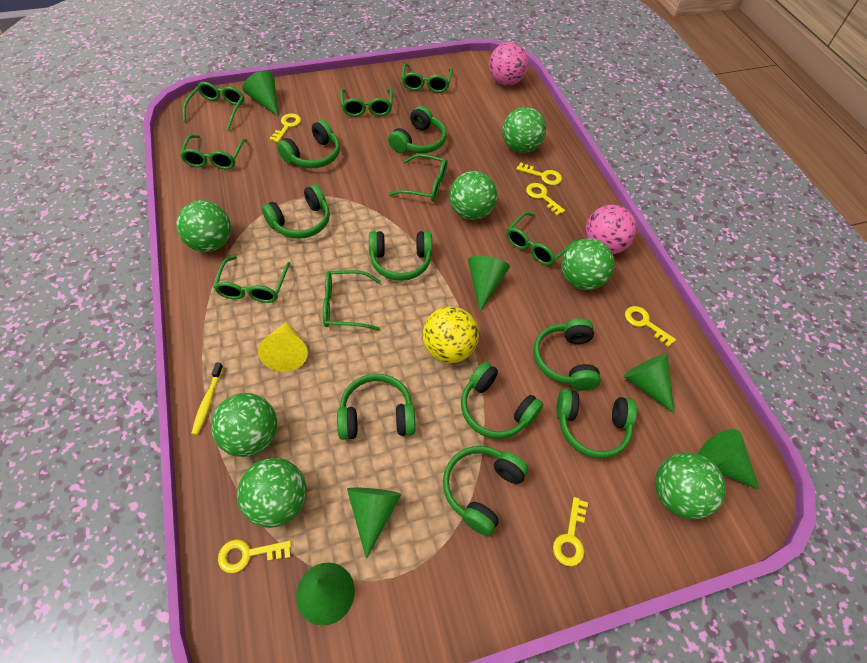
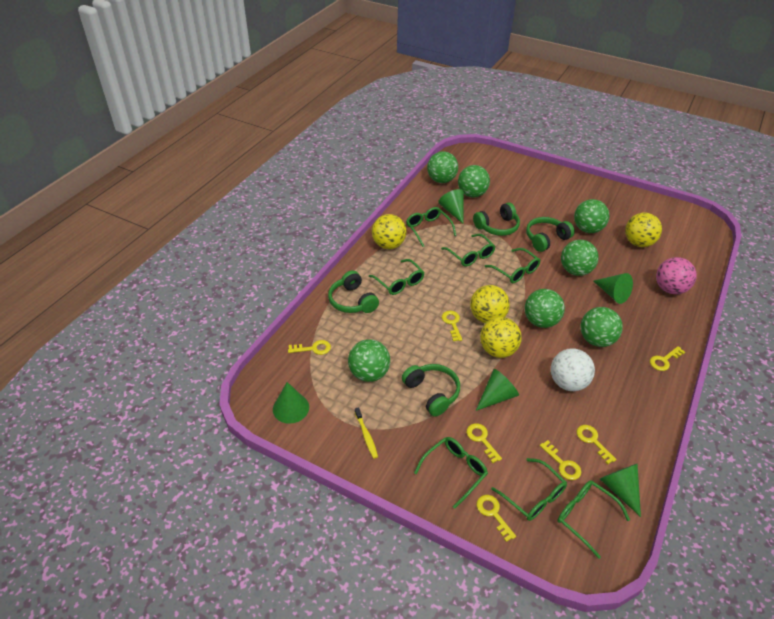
green cone: [242,71,278,116] [296,563,355,626] [347,488,402,559] [468,256,510,311] [624,354,675,414] [698,429,760,490] = 6 -> [273,382,309,424] [438,189,464,224] [476,369,519,411] [593,273,633,304] [600,464,641,517] = 5
green glasses: [180,135,247,169] [183,82,244,131] [213,256,291,303] [323,270,381,331] [340,88,393,117] [389,154,447,202] [402,63,453,93] [506,212,577,265] = 8 -> [369,259,425,295] [406,207,456,247] [414,437,488,509] [441,234,496,266] [485,248,540,283] [491,458,567,521] [557,480,630,559] = 7
green headphones: [262,184,330,239] [277,120,340,168] [337,374,415,440] [369,231,432,281] [388,106,447,153] [443,446,529,536] [461,362,543,439] [533,318,601,390] [556,389,637,459] = 9 -> [328,270,379,313] [402,364,460,417] [473,203,520,236] [526,217,575,252] = 4
pink ball: [489,42,528,86] [585,205,637,254] = 2 -> [656,257,697,294] = 1
white ball: none = 0 -> [551,348,595,391] = 1
yellow ball: [422,307,479,363] = 1 -> [372,214,407,249] [470,285,510,323] [480,317,522,358] [625,212,662,247] = 4
yellow cone: [258,322,308,372] = 1 -> none = 0
yellow key: [218,539,292,573] [269,113,301,143] [516,162,562,185] [526,183,565,215] [553,497,588,566] [625,306,676,347] = 6 -> [288,340,331,355] [442,311,462,341] [466,423,502,463] [477,495,516,542] [540,440,581,480] [577,425,617,464] [650,346,685,371] = 7

